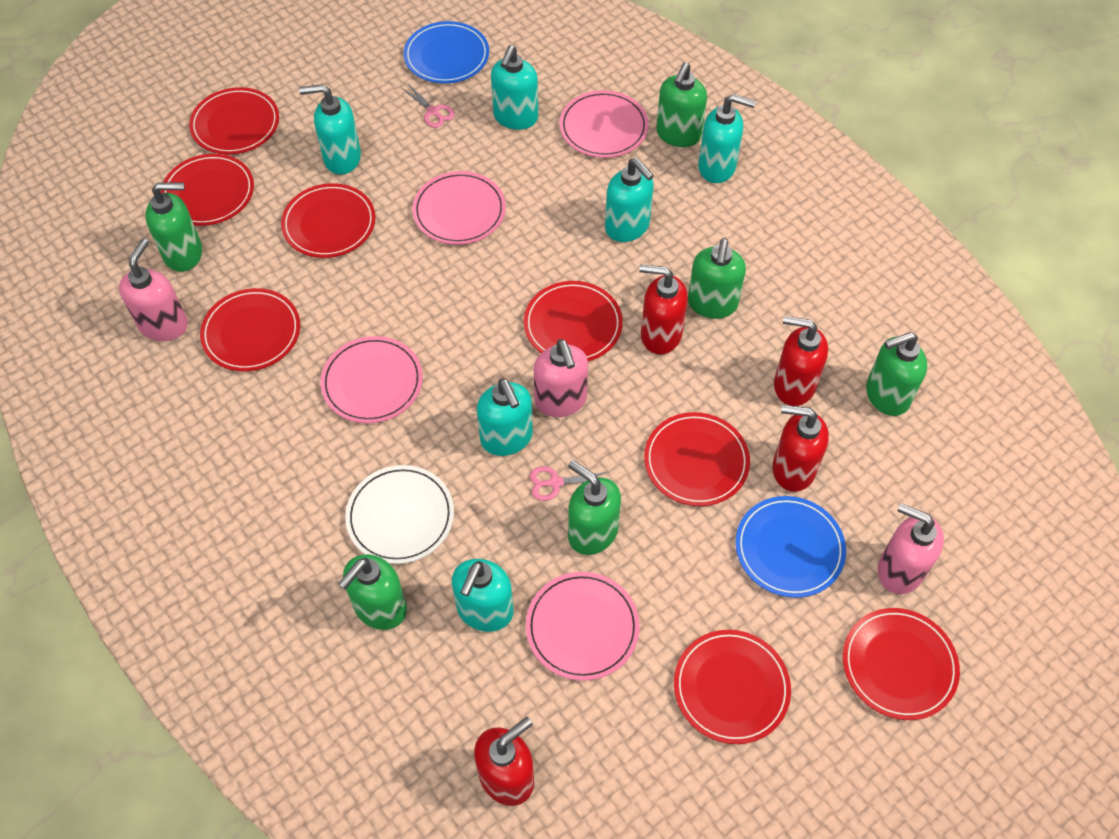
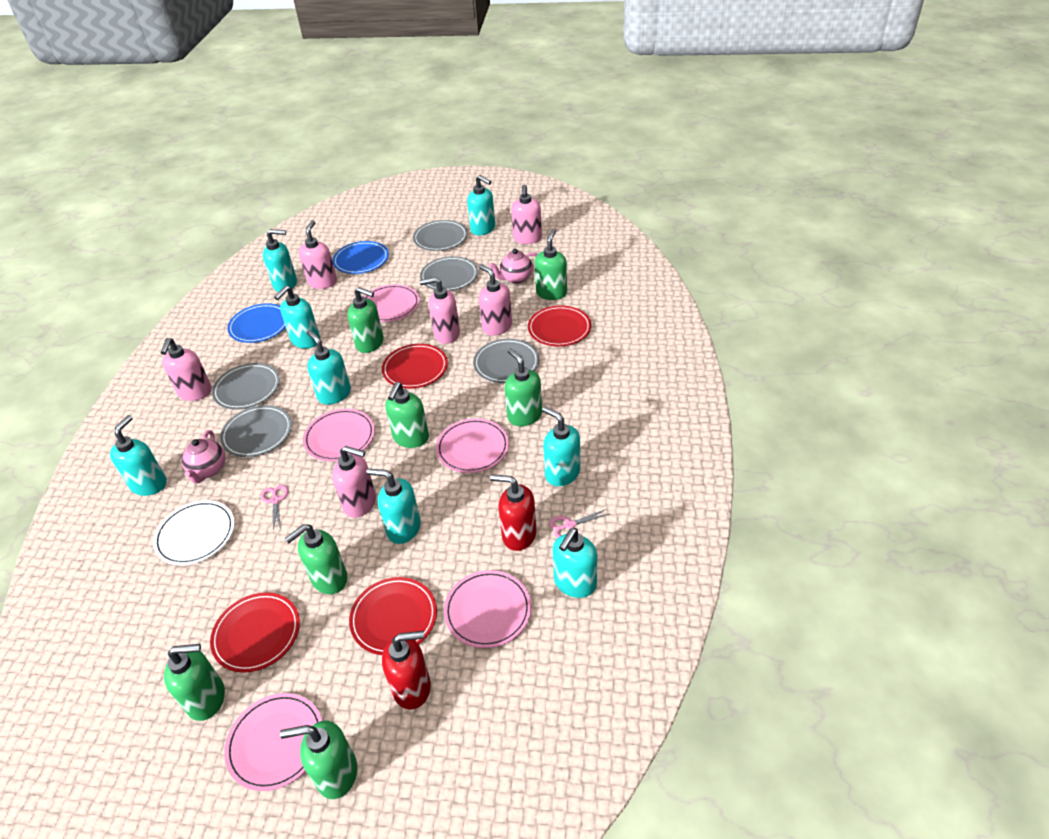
green soap dispenser: [145,182,202,272] [338,554,407,630] [568,460,621,555] [656,62,707,147] [688,238,746,319] [866,332,927,416] = 6 -> [164,644,225,721] [280,721,357,799] [284,524,348,594] [347,287,384,353] [385,382,429,448] [504,348,542,426] [534,229,567,300] = 7
grey plate: none = 0 -> [212,363,280,409] [220,405,292,457] [413,220,468,251] [420,256,478,291] [473,339,539,383] = 5
pink plate: [320,336,423,423] [412,171,506,245] [526,572,640,681] [559,90,649,158] = 4 -> [224,693,322,791] [303,409,375,461] [364,284,420,322] [436,418,509,473] [444,570,531,648] = 5
pink soap dispenser: [119,239,188,341] [534,339,588,417] [878,503,944,594] = 3 -> [160,338,212,401] [299,220,337,289] [332,446,376,518] [420,277,460,344] [479,264,512,336] [511,185,542,244] = 6
pink teapot: none = 0 -> [182,430,226,484] [489,249,538,284] = 2
red plate: [161,154,254,226] [189,87,279,154] [200,288,300,371] [281,183,376,258] [524,281,623,361] [644,412,750,506] [674,630,791,744] [843,608,960,720] = 8 -> [210,592,300,673] [349,577,437,655] [382,344,448,389] [528,305,591,346] = 4
red soap dispenser: [474,717,534,806] [639,265,688,355] [772,405,829,492] [774,316,828,406] = 4 -> [382,631,431,710] [490,474,536,551] = 2
turquoise soap dispenser: [299,84,361,175] [452,559,513,632] [477,379,533,456] [491,45,538,130] [605,158,654,242] [698,94,756,183] = 6 -> [110,415,167,496] [263,229,297,292] [274,286,320,349] [307,330,351,405] [366,468,421,544] [467,175,495,235] [542,407,580,486] [552,528,597,598] = 8

